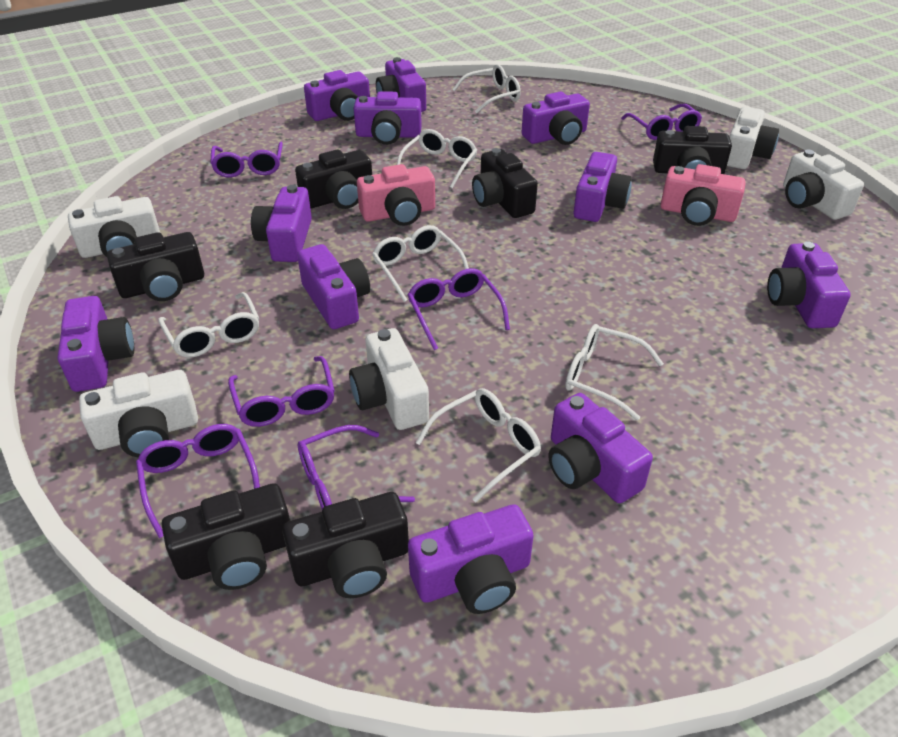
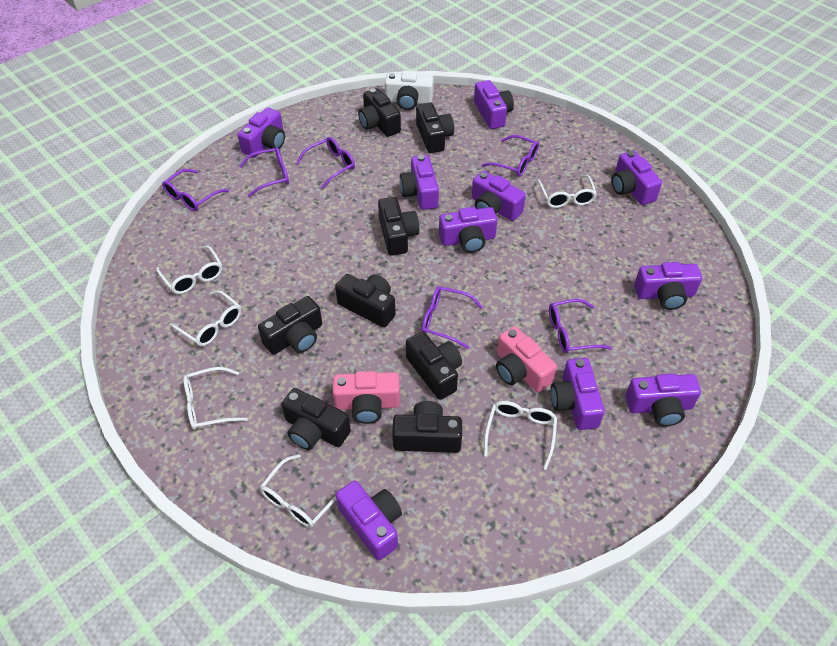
black camera: [107,232,204,301] [162,483,290,590] [282,492,409,598] [295,149,372,209] [472,148,538,218] [653,126,732,174] = 6 -> [258,296,322,355] [281,388,351,450] [335,274,396,327] [358,88,401,137] [378,197,419,255] [392,401,462,453] [406,332,462,400] [416,102,454,153] = 8
purple camera: [58,296,134,392] [251,185,312,262] [297,244,370,329] [304,70,370,121] [354,91,422,145] [376,57,426,112] [408,504,534,614] [522,92,590,145] [548,393,653,503] [574,152,632,222] [767,241,851,328] = 11 -> [238,107,285,157] [336,481,402,560] [400,155,439,210] [439,207,497,253] [472,171,526,221] [474,80,514,129] [551,358,605,430] [612,151,662,205] [626,374,701,426] [634,262,702,310] = 10
white camera: [68,196,160,258] [79,370,198,458] [349,328,429,430] [727,107,779,169] [783,150,864,220] = 5 -> [385,71,434,110] = 1

